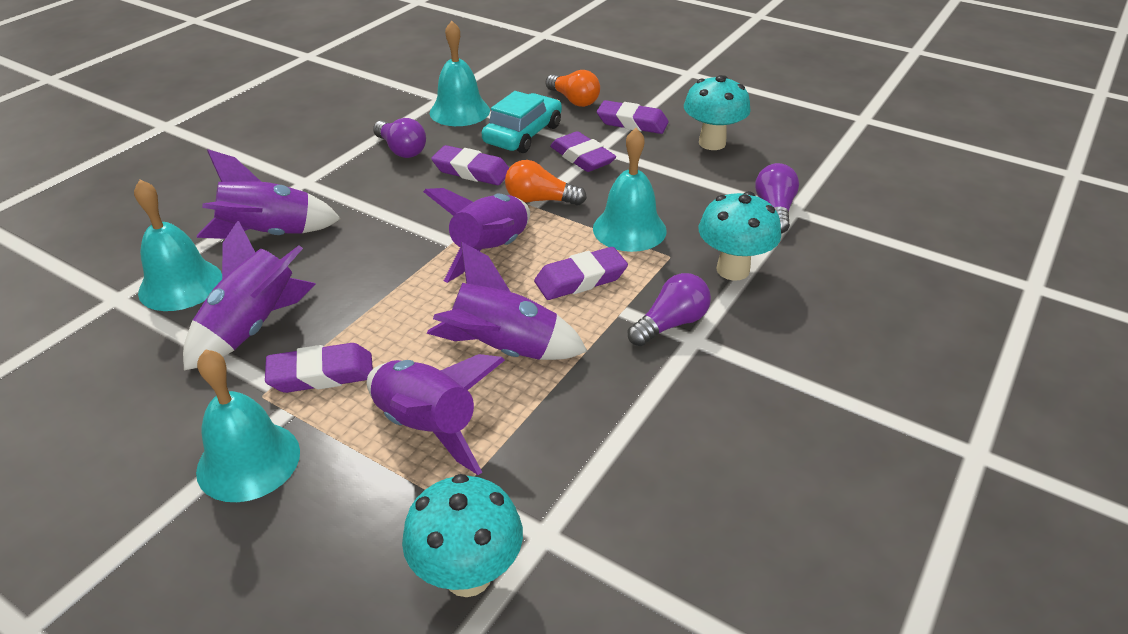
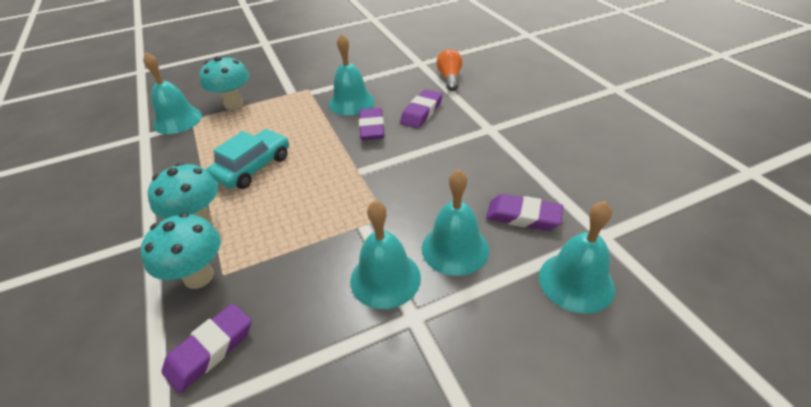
orange light bulb: [505,160,587,206] [546,70,600,107] = 2 -> [436,49,462,91] = 1
purple eraser: [265,343,373,393] [431,145,509,185] [534,247,628,300] [550,131,616,172] [597,100,669,134] = 5 -> [162,303,252,393] [359,108,384,140] [400,89,443,129] [486,194,563,231] = 4
purple light bulb: [373,118,426,158] [628,273,711,346] [755,163,799,234] = 3 -> none = 0
purple rocket: [183,220,316,370] [197,149,341,239] [367,354,505,475] [423,188,530,283] [427,242,587,360] = 5 -> none = 0
turquoise bell: [134,179,222,311] [196,349,300,502] [430,21,490,126] [593,128,667,252] = 4 -> [143,52,202,134] [329,33,375,116] [350,200,421,309] [422,169,489,276] [539,201,615,314] = 5

